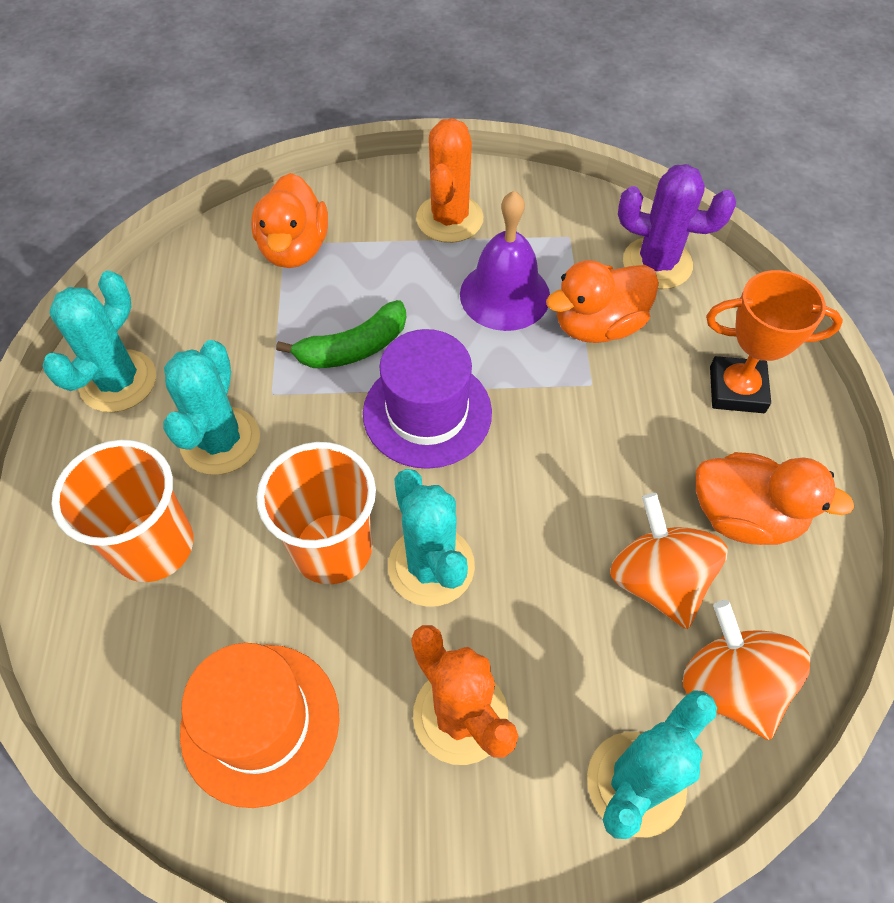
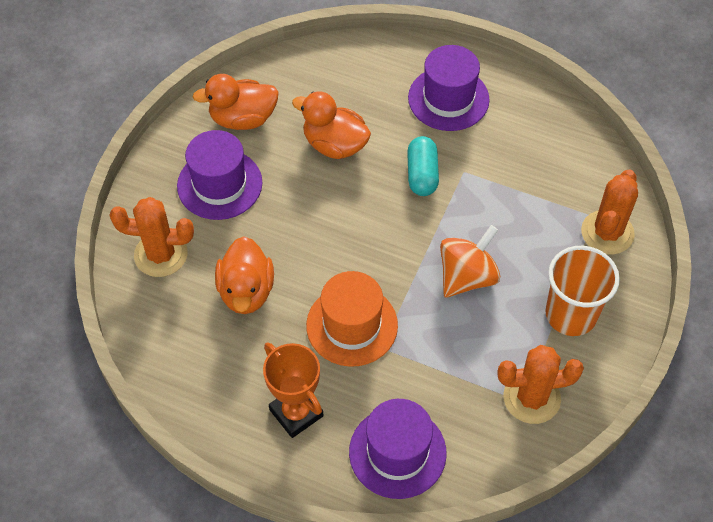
green banana: [276,300,407,368] = 1 -> none = 0
orange cactus: [411,625,518,765] [416,118,483,243] = 2 -> [109,197,194,277] [498,345,584,424] [581,170,638,255] = 3
orange cup: [52,440,193,582] [257,442,376,584] = 2 -> [545,246,620,336] = 1
orange spinning top: [610,493,728,629] [683,600,811,740] = 2 -> [440,225,500,298] = 1
purple bell: [460,190,550,331] = 1 -> none = 0
purple cactus: [618,164,736,289] = 1 -> none = 0
purple hat: [363,329,492,469] = 1 -> [177,130,262,220] [349,399,446,499] [408,45,490,131] = 3
turquoise cactus: [43,271,156,412] [163,340,260,475] [388,469,475,607] [587,690,717,839] = 4 -> none = 0
turquoise capsule: none = 0 -> [407,136,439,196] = 1

